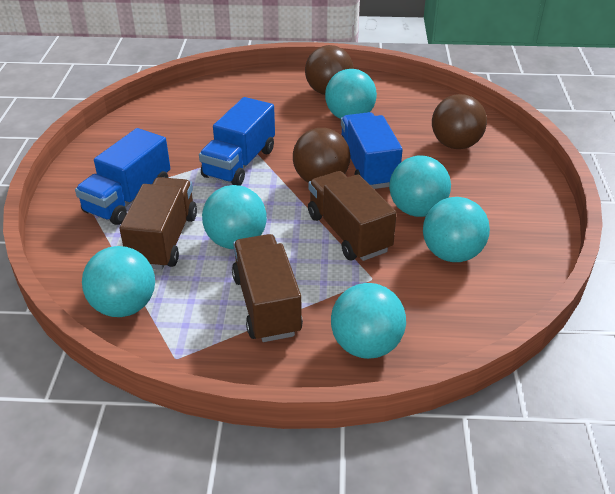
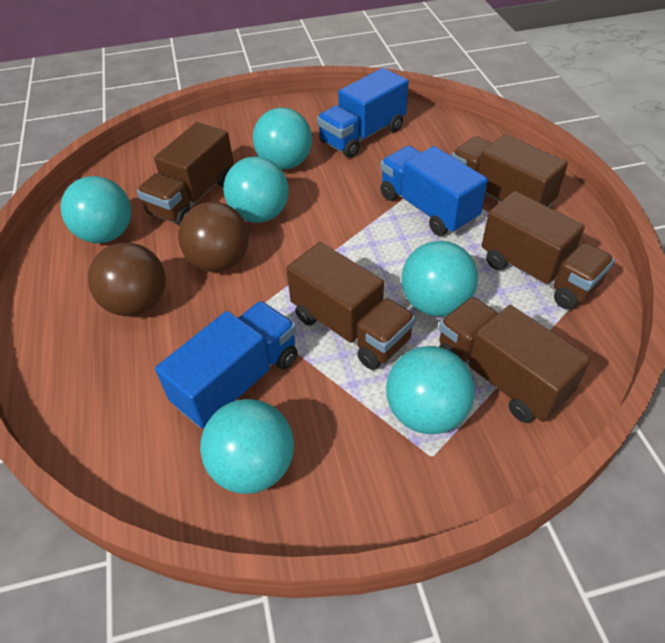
brown ball: [293,128,351,183] [305,45,354,95] [432,94,487,149] = 3 -> [88,242,166,316] [178,201,249,272] = 2
brown truck: [119,177,197,270] [232,234,303,342] [308,171,397,261] = 3 -> [137,122,234,226] [286,242,416,370] [439,297,591,423] [451,134,568,207] [481,191,615,310] = 5

